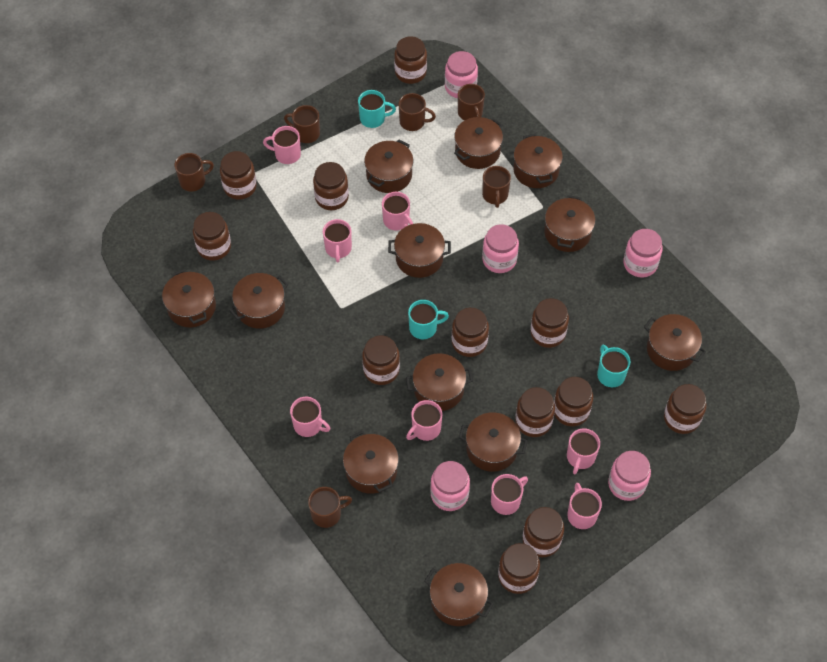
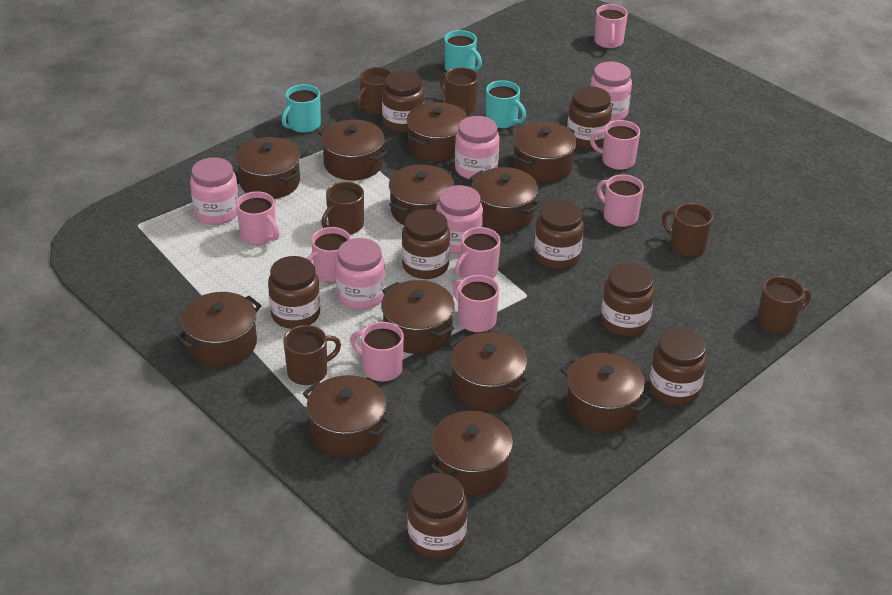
brown jar: [193,212,231,261] [220,151,257,200] [313,162,349,210] [362,336,400,385] [394,36,427,84] [452,308,489,357] [498,543,540,594] [515,387,555,437] [522,507,564,557] [530,298,569,348] [554,377,593,426] [664,384,706,434] = 12 -> [268,256,320,329] [382,71,424,133] [402,209,450,279] [407,473,467,559] [534,200,584,269] [567,86,612,149] [601,263,655,336] [649,329,707,405] = 8

